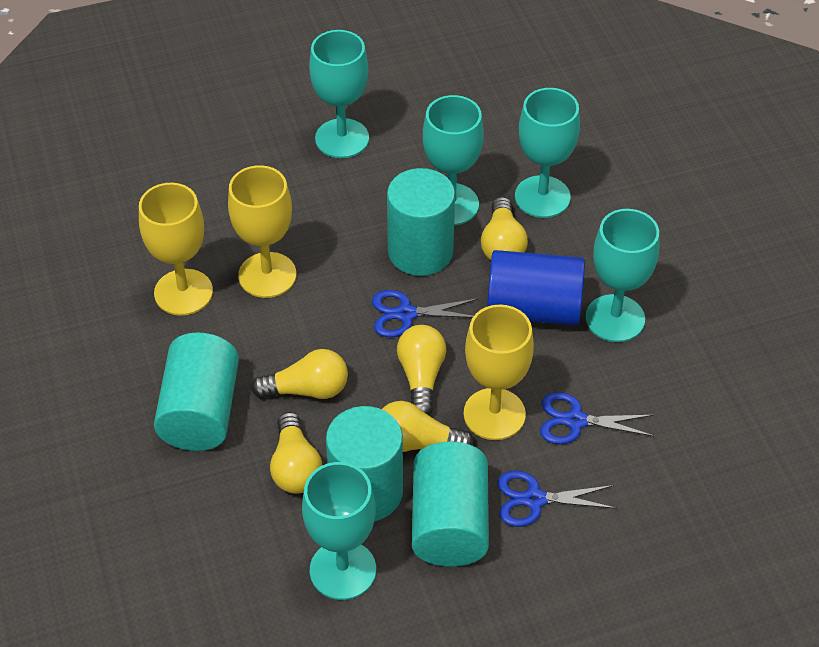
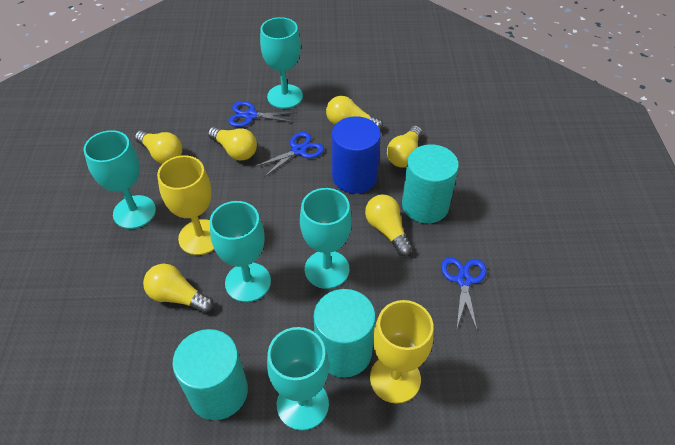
turquoise cylinder: [154,333,239,451] [326,406,403,521] [387,168,455,276] [412,442,489,567] = 4 -> [172,329,248,420] [314,289,376,377] [402,144,459,224] = 3
yellow goblet: [139,183,213,316] [228,165,296,298] [463,305,534,440] = 3 -> [157,156,214,255] [370,300,434,403] = 2
yellow light bulb: [251,349,348,399] [270,412,322,494] [382,401,474,452] [397,325,446,415] [481,197,528,260] = 5 -> [135,130,182,164] [143,264,214,313] [208,126,257,160] [326,96,383,130] [365,195,412,256] [387,125,422,168] = 6

